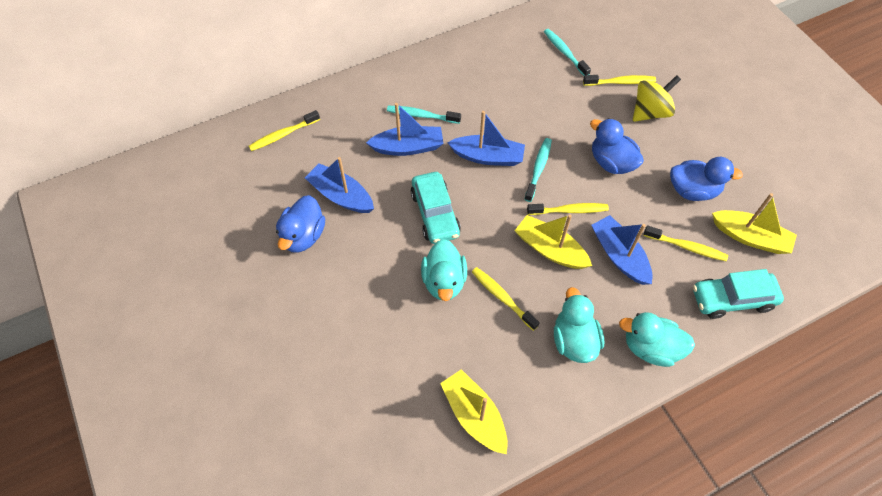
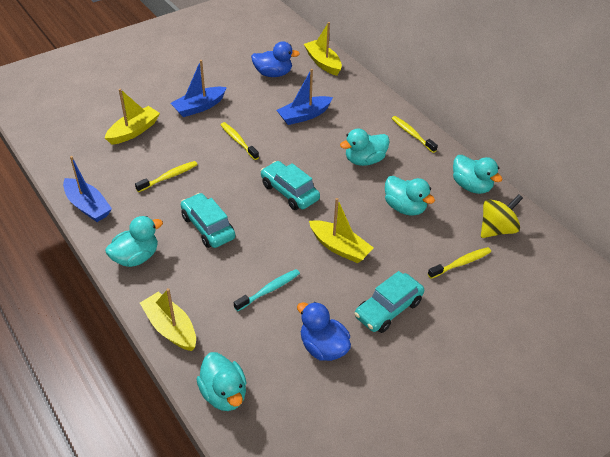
blue boat: [305,157,374,213] [366,103,444,156] [447,111,525,166] [591,215,653,285] = 4 -> [63,156,112,222] [170,60,227,117] [277,69,333,125] = 3
blue duck: [276,195,325,253] [590,118,644,174] [670,157,743,201] = 3 -> [251,41,300,77] [297,302,351,361] = 2
turquoise car: [410,172,461,244] [693,269,784,319] = 2 -> [181,193,235,248] [260,161,320,210] [354,271,424,333] = 3
turquoise duck: [421,239,467,301] [554,287,604,363] [619,312,695,367] = 3 -> [105,216,163,267] [197,352,246,411] [340,128,390,166] [385,176,435,216] [453,155,503,194] = 5
turquoise toothbrush: [387,106,461,124] [524,138,552,202] [544,29,591,76] = 3 -> [234,269,300,311] = 1
yellow boat: [440,369,508,454] [515,215,592,269] [712,193,797,254] = 3 -> [105,89,160,145] [140,288,196,351] [304,22,342,76] [309,198,374,263] = 4
yellow toothbrush: [249,110,320,151] [472,267,540,331] [527,203,609,215] [583,75,656,86] [643,225,728,261] = 5 -> [135,161,198,192] [220,122,259,160] [391,116,438,153] [428,247,491,279] = 4

